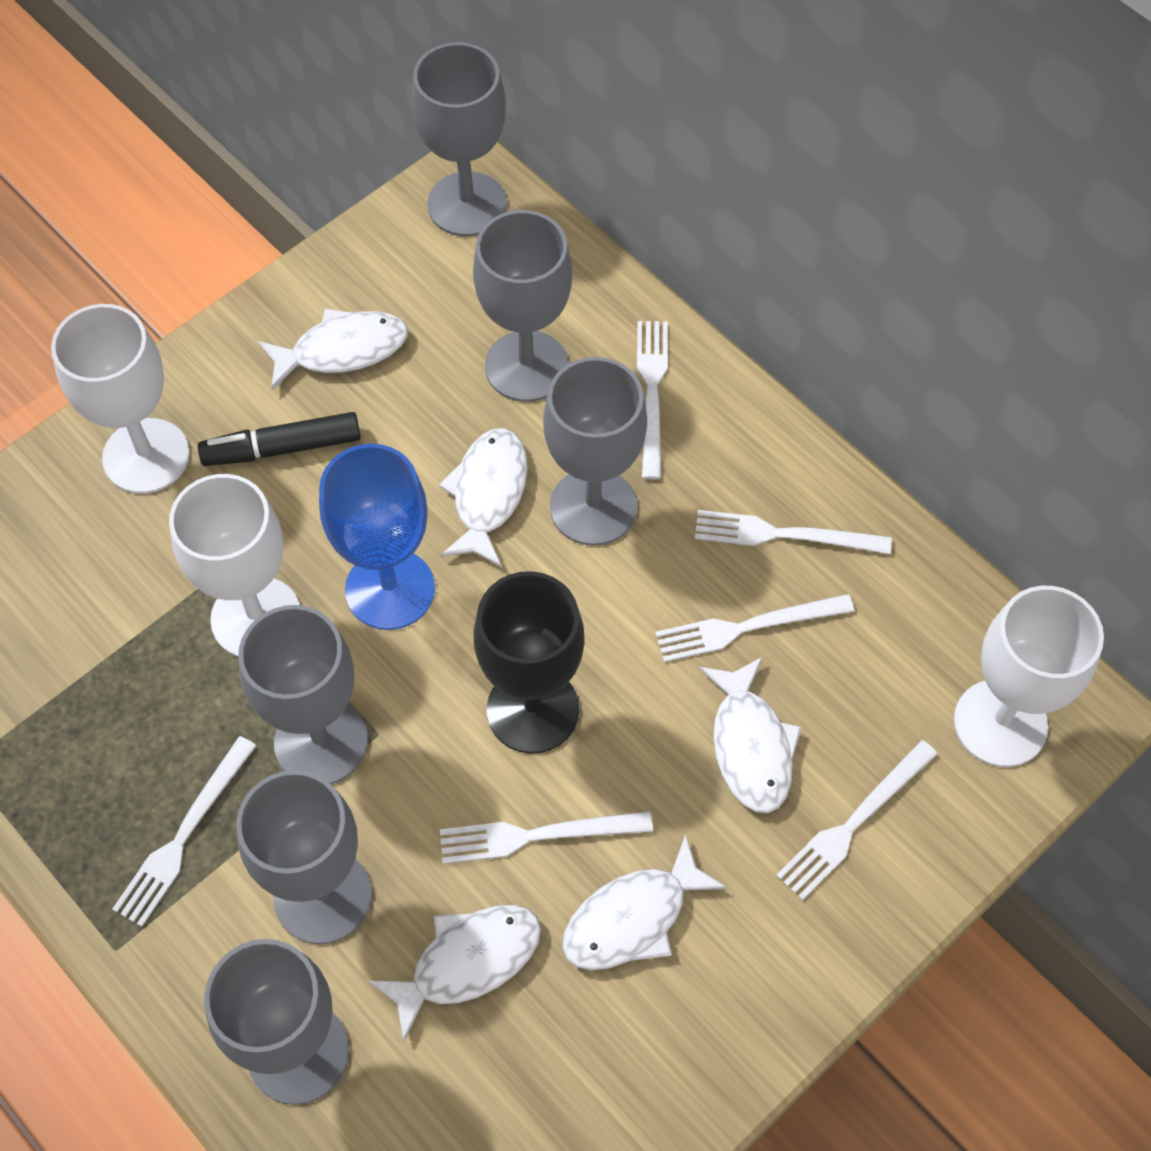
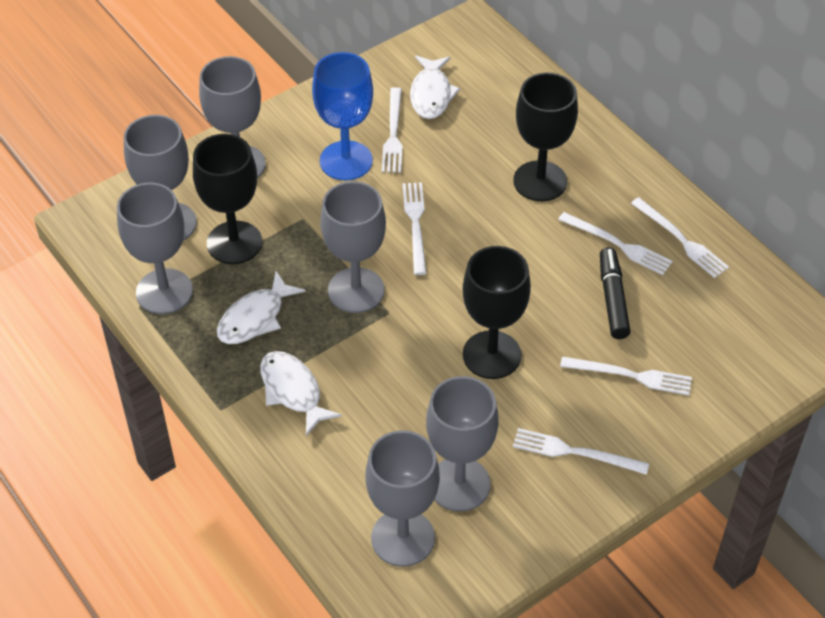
black goblet: [474,571,585,754] = 1 -> [193,134,262,264] [463,246,531,379] [514,73,578,201] = 3
white fish: [258,309,408,390] [369,905,541,1041] [439,428,528,567] [562,834,727,970] [699,657,802,813] = 5 -> [217,271,306,344] [260,351,342,436] [410,56,460,119] = 3
white goblet: [51,304,190,494] [169,474,300,657] [954,586,1104,767] = 3 -> none = 0

